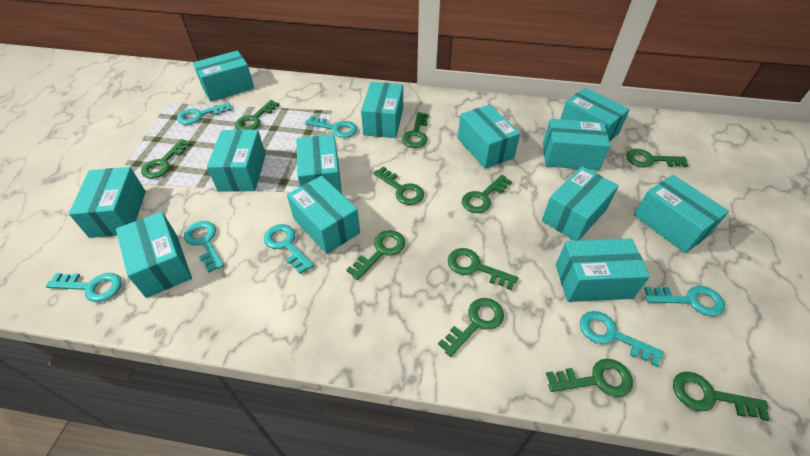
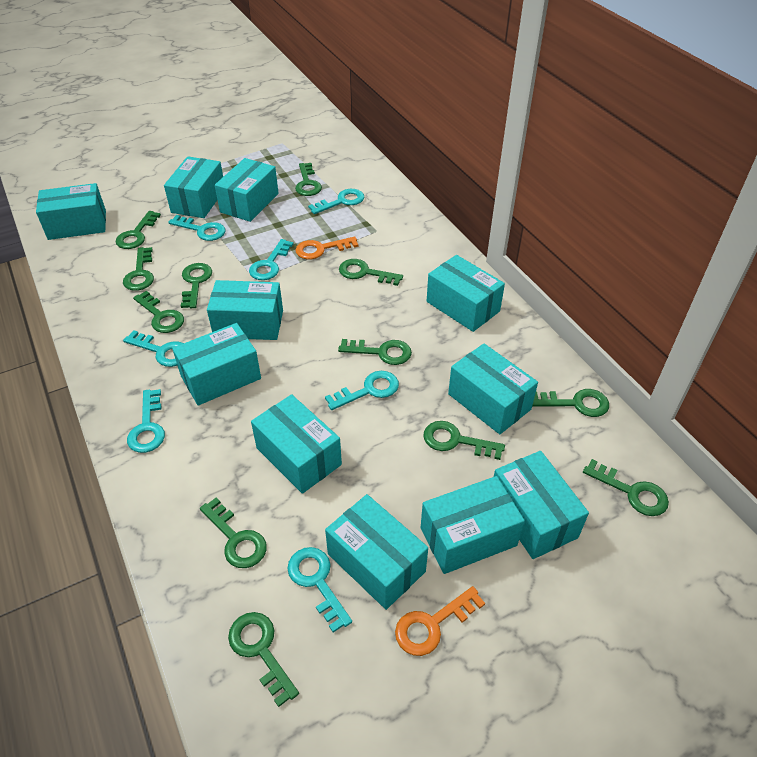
green key: [141,139,191,179] [235,100,279,130] [347,230,405,280] [373,166,424,205] [402,112,429,148] [438,298,504,357] [448,248,518,290] [462,175,512,213] [546,359,633,397] [626,149,688,167] [673,372,770,421] = 11 -> [116,211,161,249] [123,247,154,291] [133,291,184,333] [181,263,212,308] [200,497,267,568] [228,612,299,707] [295,163,322,196] [338,339,412,365] [339,259,403,286] [424,421,505,460] [532,389,609,417] [583,459,669,516] = 12
orange key: none = 0 -> [296,236,358,259] [395,586,485,656] = 2
turquoise box: [69,167,146,238] [116,212,192,298] [193,50,254,102] [207,130,266,192] [287,176,360,254] [297,135,342,194] [361,82,403,138] [458,105,520,169] [542,166,619,241] [543,119,610,171] [556,238,650,302] [560,88,630,142] [634,175,729,253] = 13 -> [36,183,106,240] [164,156,223,218] [172,323,261,406] [207,280,283,340] [215,158,279,222] [251,394,342,494] [325,494,428,610] [421,476,525,574] [427,255,505,332] [448,343,538,434] [494,451,589,559] = 11

